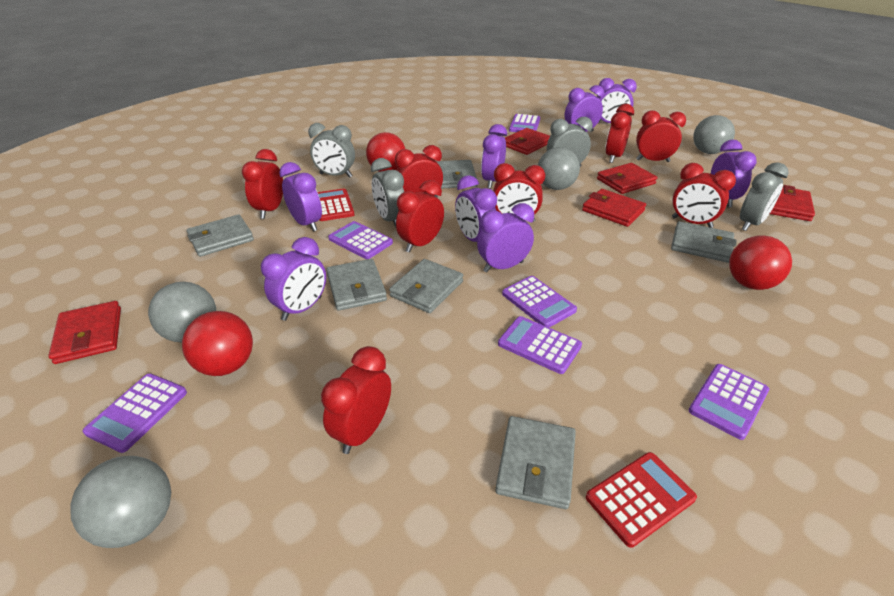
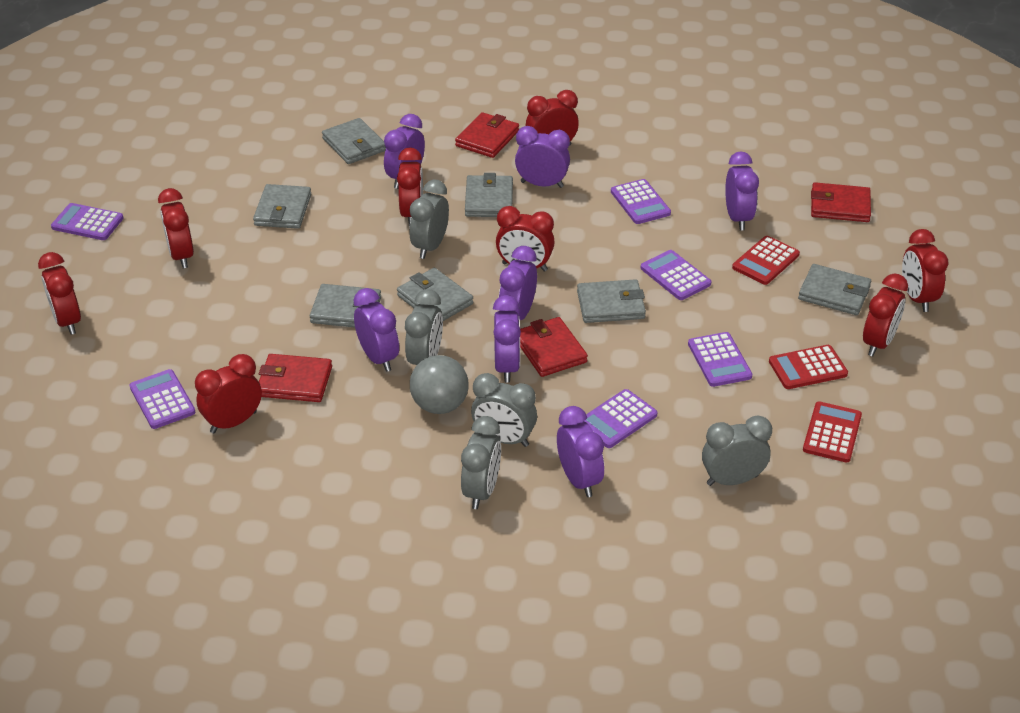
grey ball: [70,456,171,548] [148,282,216,342] [538,147,580,190] [693,115,735,154] = 4 -> [410,355,468,414] = 1
grey clock: [308,123,355,177] [371,158,404,227] [547,117,593,167] [740,162,789,231] = 4 -> [405,289,443,365] [409,180,449,259] [461,416,501,509] [471,373,537,447] [702,415,772,486] = 5
grey wallet: [187,214,254,257] [326,259,387,311] [389,259,463,313] [437,160,477,188] [495,416,576,509] [671,221,737,263] = 6 -> [253,184,311,229] [310,284,381,328] [322,118,386,164] [397,268,473,321] [465,173,513,217] [577,279,646,323] [798,264,871,315] = 7
purple clock: [261,237,326,321] [279,162,322,232] [455,175,497,242] [477,203,534,272] [481,124,507,188] [564,85,604,132] [597,78,637,123] [711,140,757,208] = 8 -> [354,288,399,372] [384,114,425,189] [493,295,521,382] [499,246,537,320] [515,126,570,188] [557,406,604,497] [725,151,759,230] = 7
red ball: [182,311,253,376] [366,132,405,172] [729,236,792,290] = 3 -> none = 0
red calculator: [318,188,355,221] [586,452,697,548] = 2 -> [732,236,800,285] [769,345,848,389] [803,402,862,463] = 3
red wallet: [48,301,121,364] [505,128,550,155] [582,189,646,227] [597,163,657,194] [770,185,815,221] = 5 -> [259,354,332,402] [455,112,519,158] [520,317,588,377] [811,182,871,222] = 4

